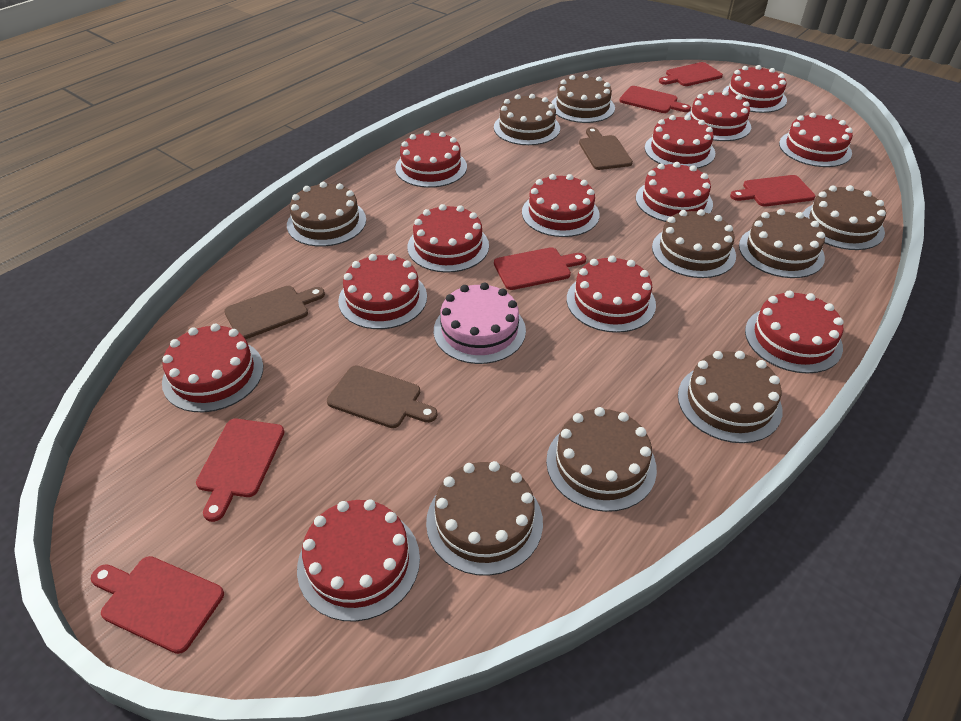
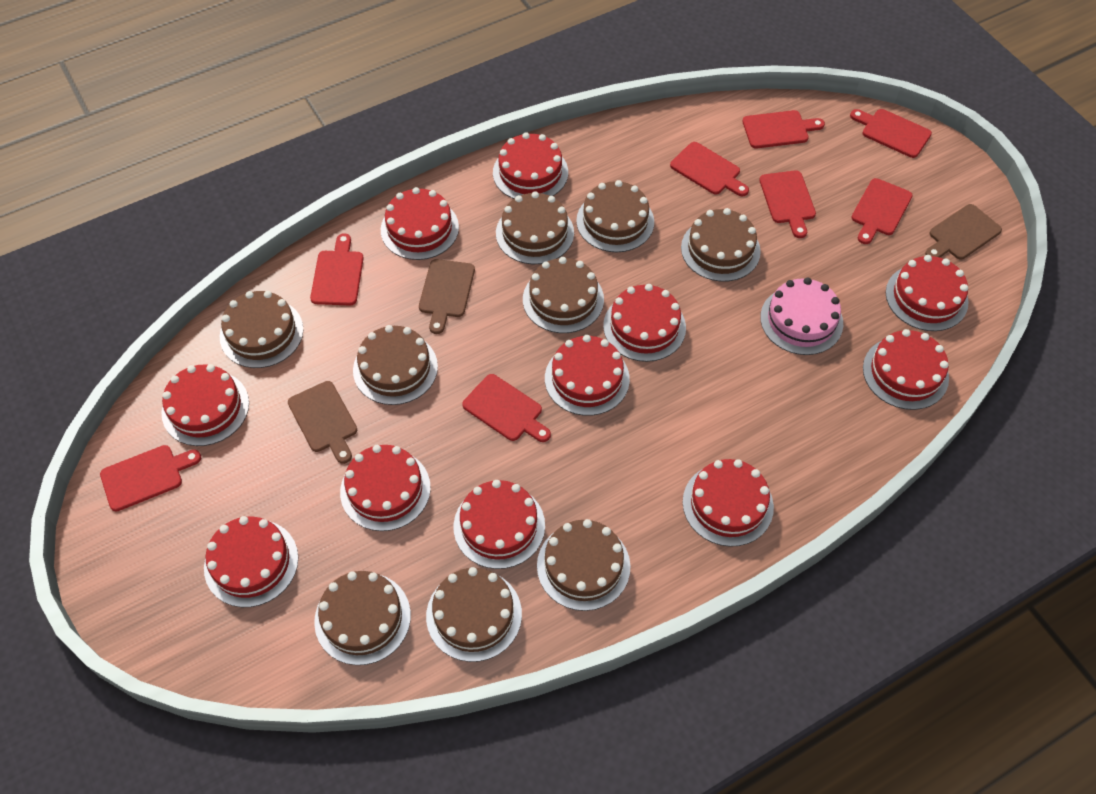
red cake: [162,324,263,412] [297,499,420,622] [338,254,427,329] [395,130,467,188] [407,204,489,273] [522,174,600,237] [567,255,656,333] [636,162,713,222] [645,115,715,168] [685,90,751,141] [722,65,787,113] [745,290,843,373] [779,113,853,167] = 13 -> [161,364,249,446] [204,516,298,607] [340,445,431,531] [381,187,459,260] [454,480,545,569] [493,132,568,199] [545,335,630,416] [603,284,686,362] [683,459,774,547] [863,329,949,410] [886,255,969,331] = 11
red cutting board: [91,556,224,654] [196,419,284,522] [494,247,586,290] [619,86,691,113] [659,62,723,86] [730,175,816,207] = 6 -> [100,445,201,512] [310,233,364,305] [462,374,551,442] [670,142,749,196] [742,110,825,148] [759,170,816,238] [850,109,932,158] [851,178,913,244] = 8

